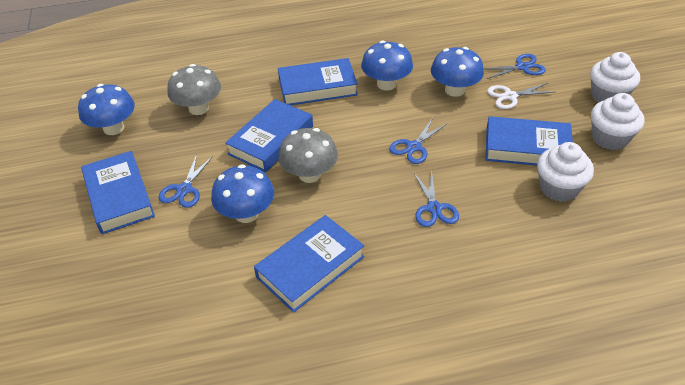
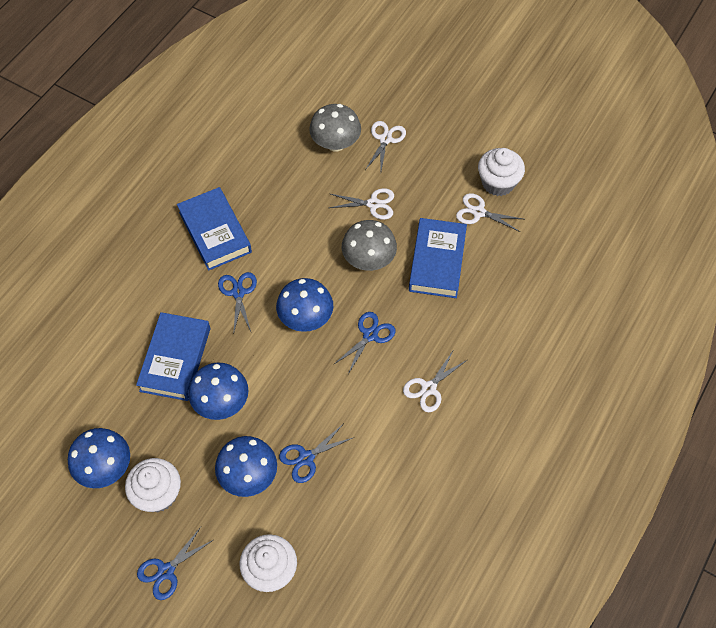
blue book: [81,151,155,234] [225,99,313,172] [254,215,365,313] [278,58,358,105] [486,116,573,166] = 5 -> [136,312,210,401] [177,187,252,271] [409,218,467,298] = 3
white scissors: [487,83,554,109] = 1 -> [329,188,394,220] [365,121,406,171] [403,351,467,412] [456,193,523,232] = 4

